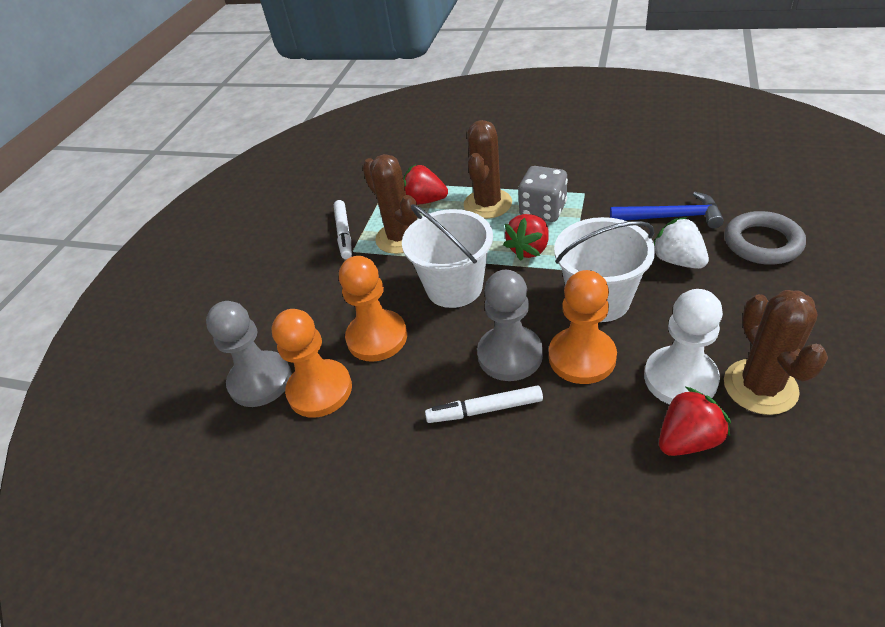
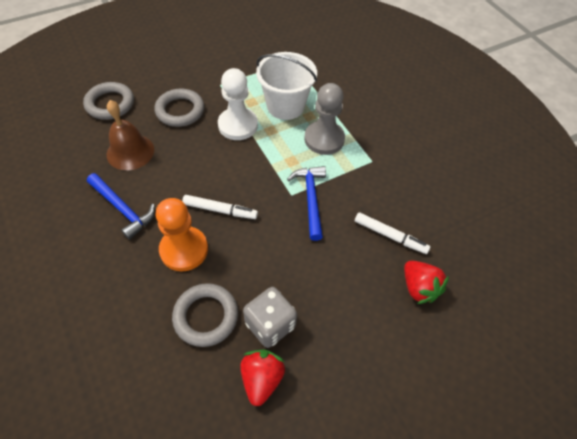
blue hammer: [610,192,724,229] = 1 -> [87,173,155,240] [287,166,326,241] = 2
brown bell: none = 0 -> [107,100,154,170] = 1
brown cactus: [362,154,418,254] [464,120,512,219] [724,290,828,415] = 3 -> none = 0
grey pawn: [206,301,292,407] [477,270,543,381] = 2 -> [304,83,345,155] = 1
grey ring: [724,211,806,265] = 1 -> [83,82,134,120] [154,89,204,127] [172,283,238,347] = 3
orange pawn: [272,309,352,418] [339,256,407,362] [549,270,617,384] = 3 -> [156,198,208,271] = 1
red strawberry: [403,164,448,205] [503,214,549,261] [659,387,731,456] = 3 -> [240,350,285,406] [404,261,449,304] = 2
white bucket: [402,204,493,308] [554,217,655,322] = 2 -> [256,52,317,120] = 1
white strawberry: [654,217,709,269] = 1 -> none = 0

